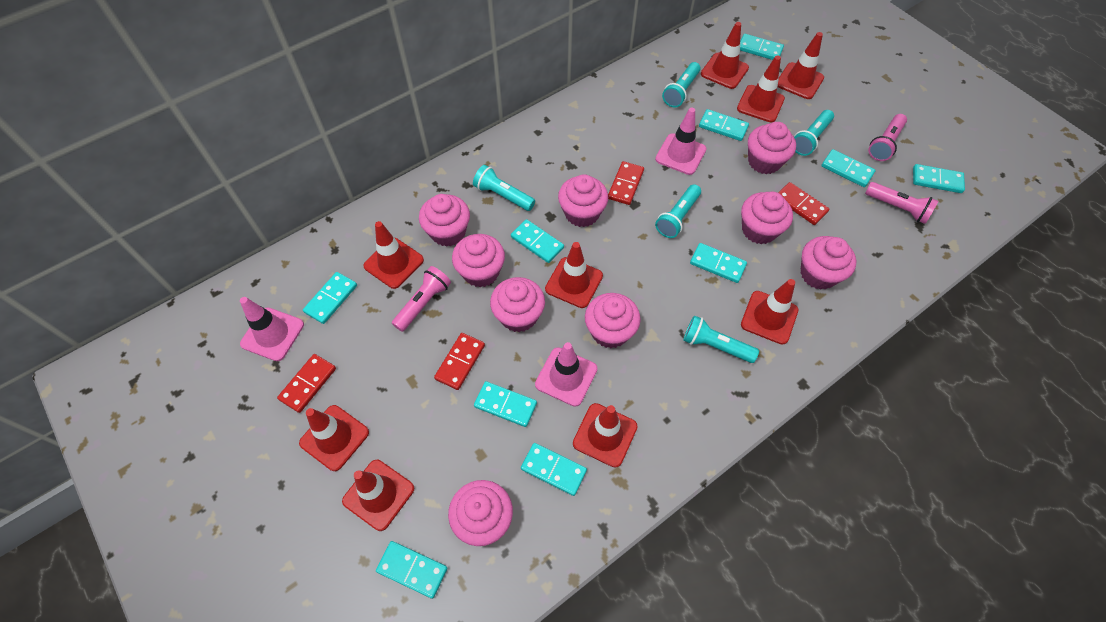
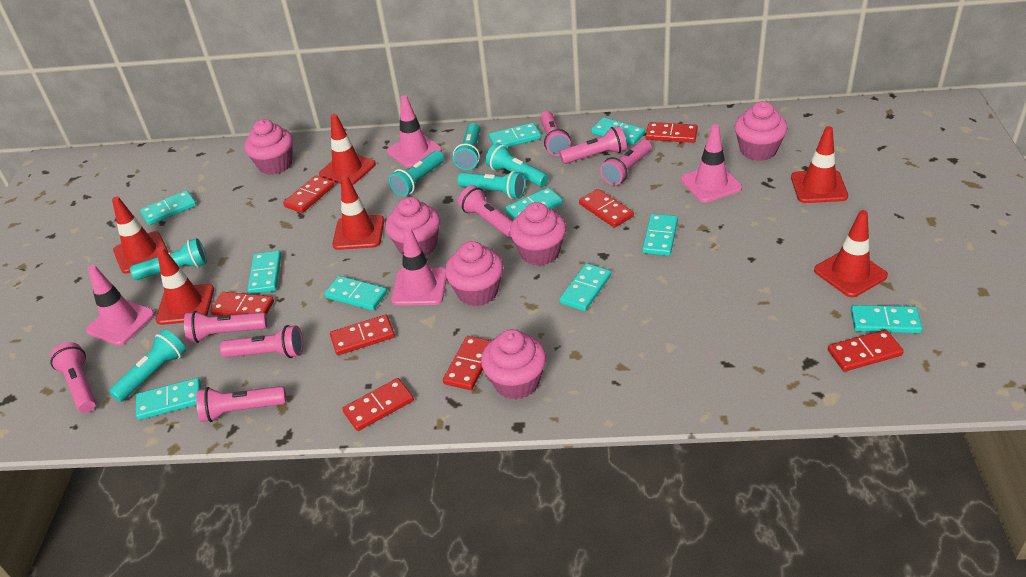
pink cupcake: [419,194,470,247] [448,480,513,546] [452,234,505,287] [490,277,545,332] [558,174,608,227] [585,293,641,348] [741,192,793,244] [748,122,796,174] [800,236,856,290] = 9 -> [244,119,293,175] [386,197,440,257] [445,241,503,306] [481,329,546,400] [510,202,566,266] [735,101,788,161] = 6
pink flashlight: [392,266,451,332] [865,182,938,224] [868,114,907,161] = 3 -> [50,342,96,413] [184,311,267,343] [196,386,286,422] [220,325,303,358] [458,185,512,237] [540,111,571,156] [559,126,627,164] [600,140,652,185] = 8
pink traffic cone: [240,297,304,361] [535,342,598,407] [655,108,707,175] = 3 -> [86,265,155,346] [387,95,442,168] [391,227,447,306] [681,124,742,203] = 4
red domino: [277,354,336,413] [434,333,485,390] [608,161,644,205] [778,182,829,225] = 4 -> [210,292,274,316] [283,175,334,213] [330,315,395,355] [342,378,414,431] [443,336,491,390] [579,189,634,228] [645,122,698,143] [828,330,904,372] = 8
red traffic cone: [299,405,369,471] [342,460,414,531] [363,221,424,289] [545,242,603,308] [573,403,638,468] [701,22,749,89] [737,55,785,122] [741,279,798,345] [777,32,824,99] = 9 -> [112,196,169,273] [156,247,214,325] [319,114,376,185] [332,175,384,250] [791,126,848,203] [814,210,888,297] = 6
turquoise flashlight: [473,165,535,211] [655,184,701,238] [662,62,701,108] [683,315,759,363] [794,110,834,156] = 5 -> [109,330,186,402] [130,238,207,280] [389,150,444,197] [453,123,480,170] [457,171,526,199] [485,143,548,187] = 6

